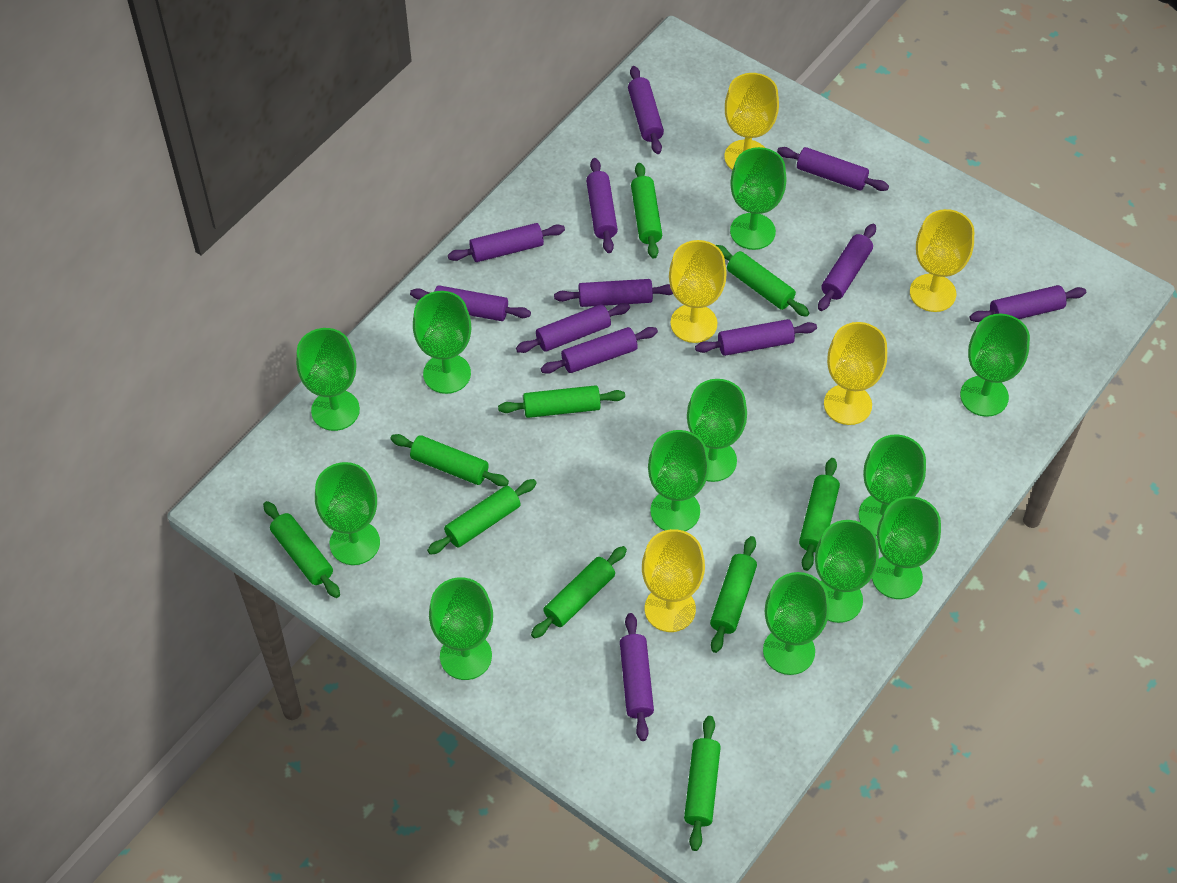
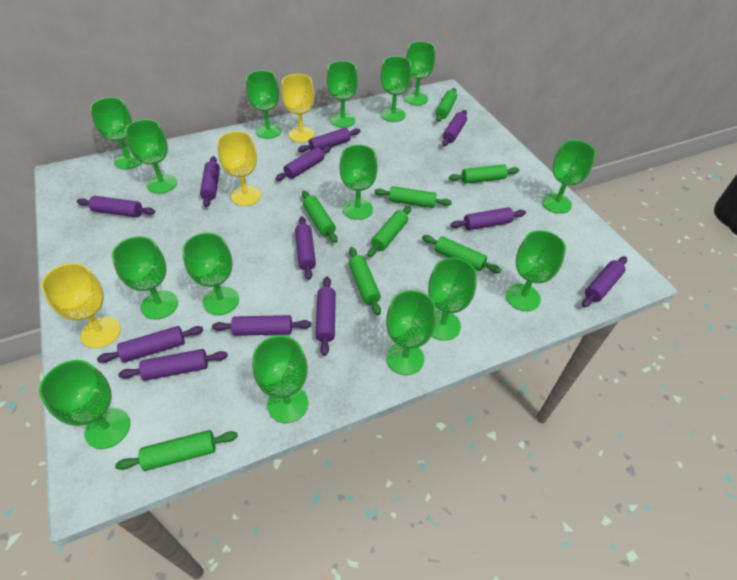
green goblet: [296,328,360,431] [315,462,380,565] [413,291,471,394] [429,577,493,680] [648,430,709,531] [687,379,747,482] [730,147,787,250] [763,572,829,675] [815,520,879,623] [858,434,926,536] [872,496,941,599] [960,314,1030,417] = 12 -> [39,360,130,449] [90,97,142,170] [112,236,178,320] [125,119,177,193] [182,232,239,315] [246,70,282,139] [252,335,308,423] [327,61,358,128] [339,145,378,220] [381,56,412,122] [386,290,436,375] [405,41,435,105] [428,258,477,341] [506,230,566,311] [542,140,596,214] = 15
green rolling pin: [263,501,340,598] [390,434,509,486] [427,479,537,555] [498,385,625,418] [531,546,627,639] [631,163,662,259] [684,716,721,851] [710,536,757,653] [716,245,809,317] [799,458,840,571] = 10 -> [115,430,238,471] [302,191,338,243] [349,247,381,315] [367,206,411,257] [374,186,452,208] [422,235,501,273] [436,88,457,122] [449,164,519,184] = 8
yellow goblet: [642,529,705,632] [669,240,727,343] [724,73,779,170] [824,322,887,425] [910,209,974,312] = 5 -> [41,263,121,348] [217,131,261,206] [281,74,314,142] = 3

